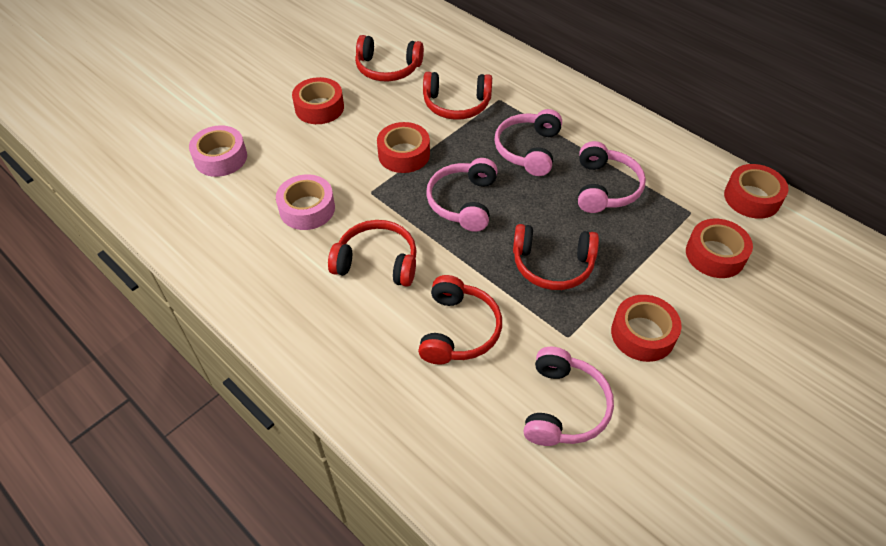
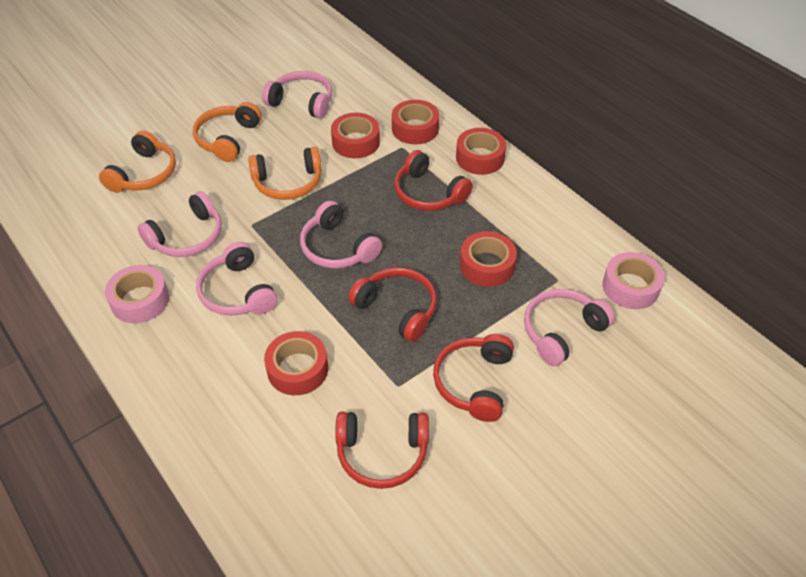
orange headphones: none = 0 -> [99,130,176,193] [193,102,261,162] [248,147,322,200] = 3
pink headphones: [426,158,498,232] [494,109,562,176] [524,347,614,446] [578,141,646,213] = 4 -> [137,191,222,257] [196,242,277,316] [262,71,332,119] [300,201,382,269] [524,289,615,366] = 5
red headphones: [328,220,417,287] [355,35,424,81] [418,275,502,365] [423,72,492,120] [513,224,599,290] = 5 -> [335,412,429,489] [348,268,437,342] [394,150,473,211] [433,334,514,422] = 4

